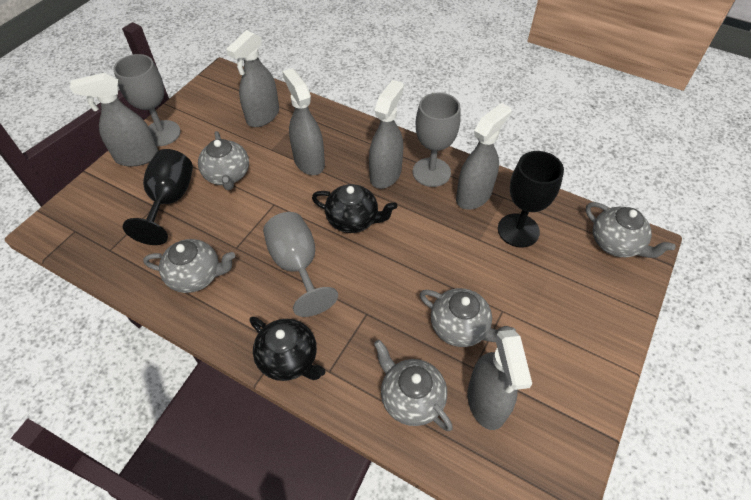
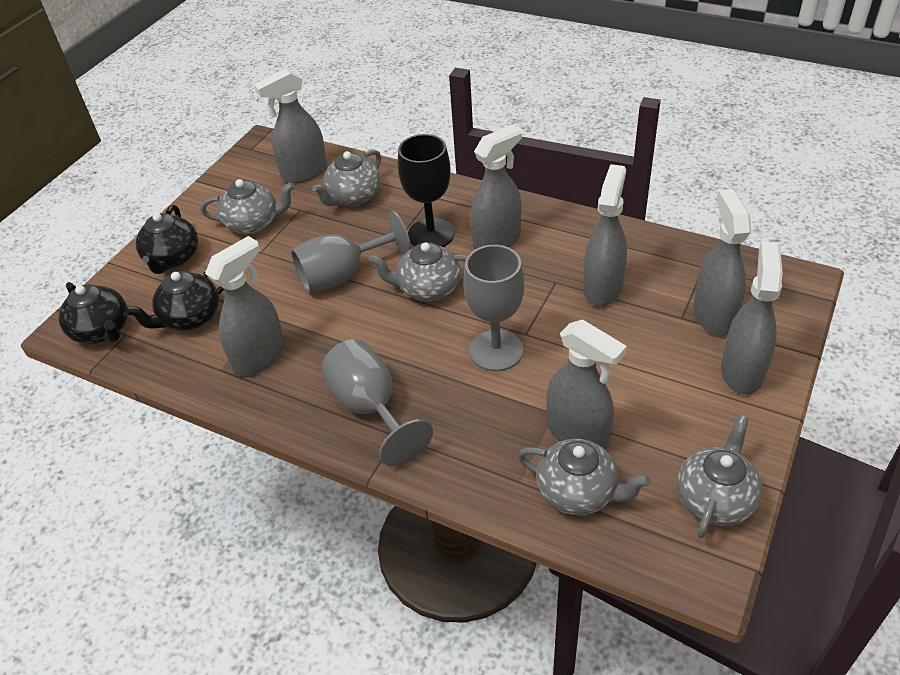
black goblet: [123,149,193,245] [498,151,564,247] = 2 -> [398,134,455,247] = 1
black teapot: [250,317,326,381] [312,184,397,233] = 2 -> [58,282,127,344] [125,271,224,330] [136,205,198,274] = 3
grey spray bottle: [70,73,158,167] [226,30,279,127] [282,68,325,175] [369,80,404,189] [456,103,511,210] [468,330,532,430] = 6 -> [205,236,285,376] [254,69,327,183] [470,125,522,250] [546,319,627,449] [583,164,627,307] [693,189,751,336] [721,241,783,394] = 7

